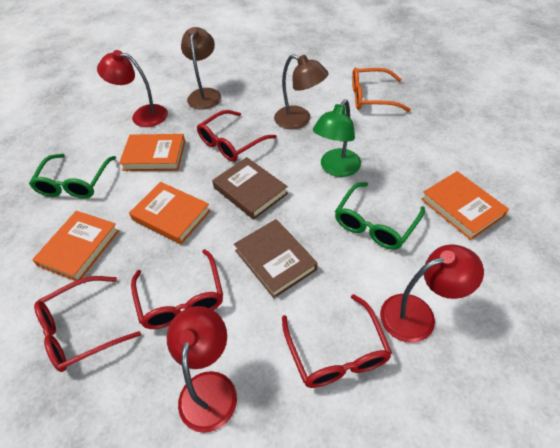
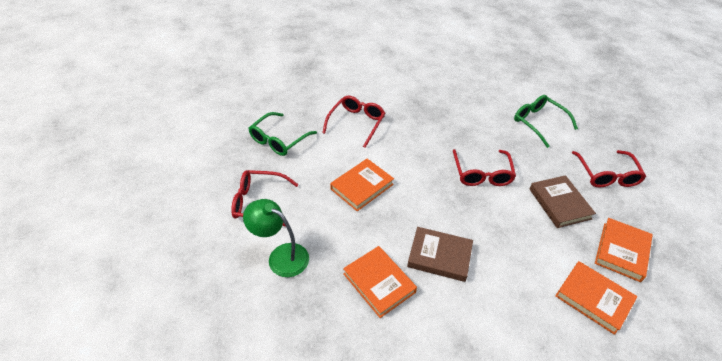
brown lamp: [181,27,221,110] [274,54,328,129] = 2 -> none = 0
orange glasses: [352,67,411,112] = 1 -> none = 0
red lamp: [97,50,168,127] [167,306,237,433] [380,245,484,343] = 3 -> none = 0

